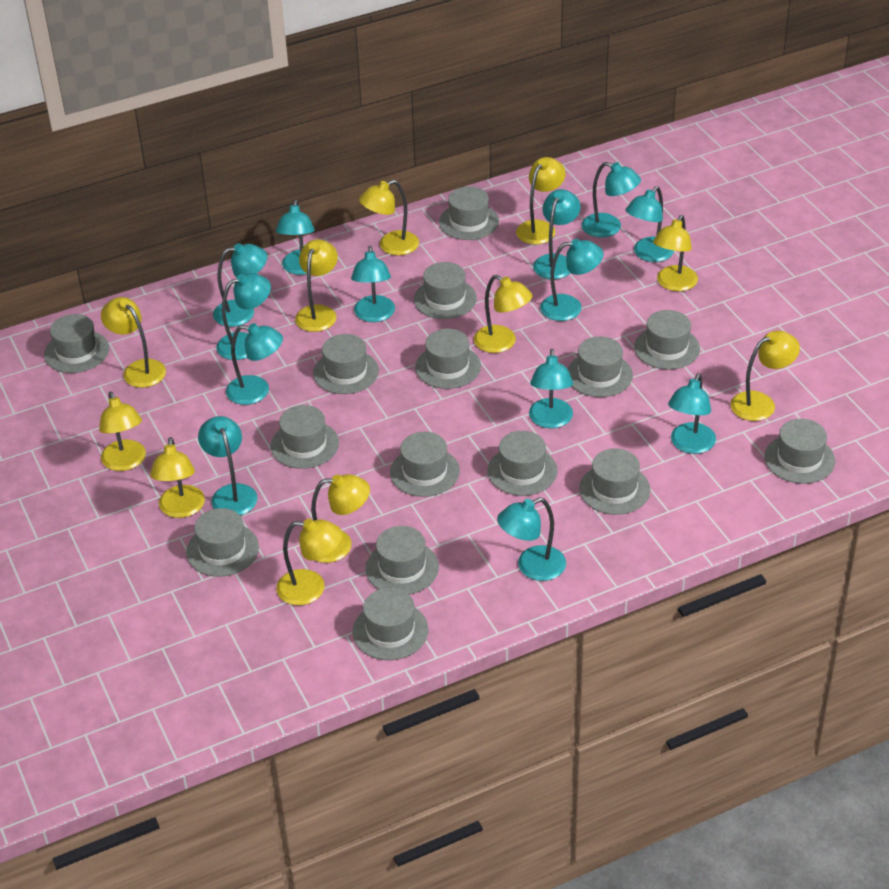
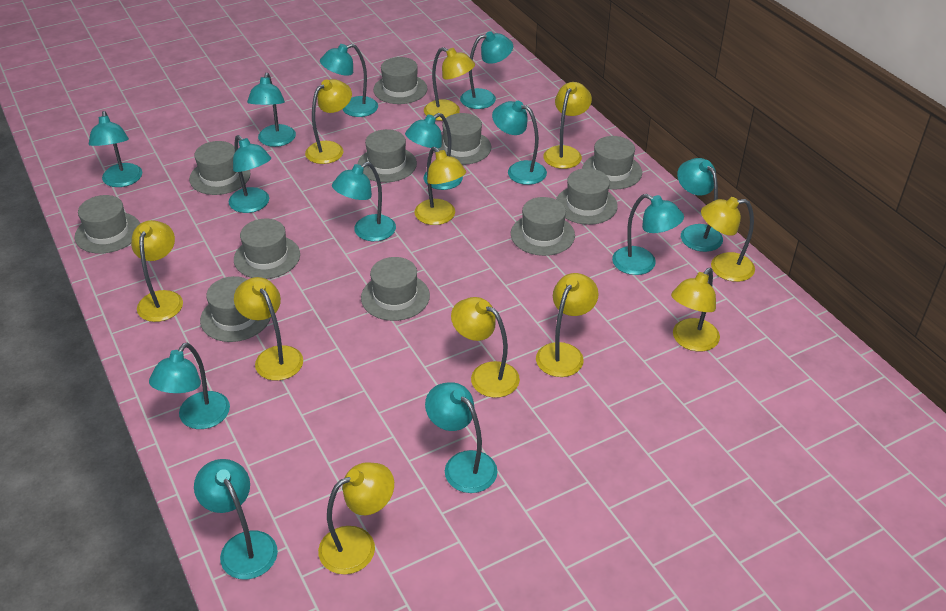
grey hat: [44,314,109,373] [186,508,259,577] [270,405,339,469] [313,334,379,394] [352,588,429,660] [365,526,439,595] [390,432,460,497] [414,262,477,319] [415,329,481,389] [439,186,499,240] [487,431,557,496] [567,336,633,397] [579,448,650,515] [634,310,700,370] [764,419,835,484] = 15 -> [74,195,140,254] [189,141,251,195] [200,276,271,342] [234,219,300,279] [358,129,417,182] [361,257,430,321] [373,57,428,104] [434,113,491,165] [511,197,575,256] [556,168,618,225] [582,136,642,189] = 11

